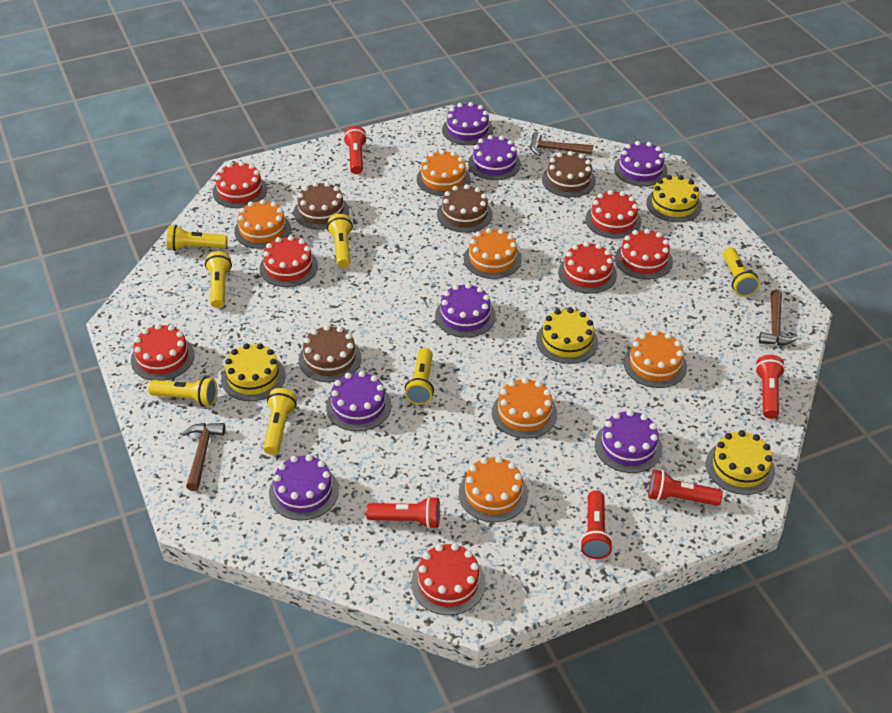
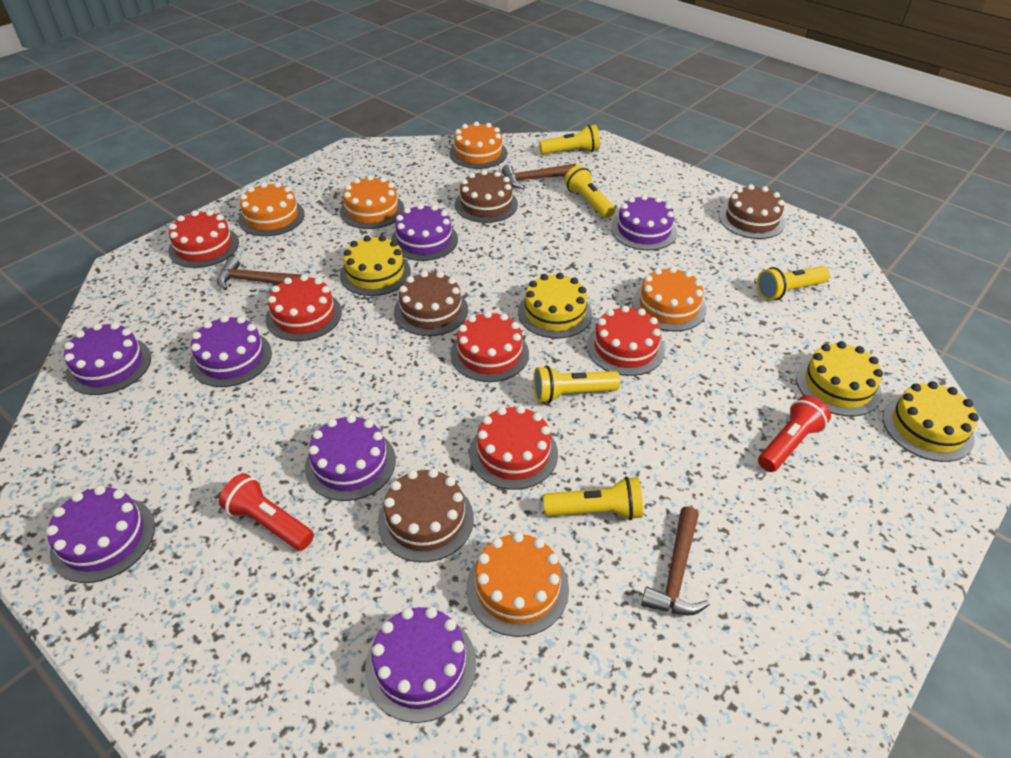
orange cake: [234,199,291,249] [417,150,470,196] [459,456,528,522] [464,228,521,279] [492,378,557,439] [623,330,687,388] = 6 -> [238,182,305,236] [340,175,404,229] [449,121,507,169] [466,532,569,637] [632,266,706,332] = 5
red cake: [131,324,195,381] [212,161,267,208] [259,236,318,287] [411,543,486,615] [558,242,617,294] [585,190,641,239] [615,229,673,280] = 7 -> [168,210,239,268] [266,275,342,341] [451,311,529,382] [469,405,558,490] [587,305,665,376] = 5
red flashlight: [343,126,367,174] [366,496,440,529] [580,490,613,559] [648,470,723,506] [755,355,785,419] = 5 -> [219,473,314,551] [758,395,831,472] = 2
yellow flashlight: [148,377,217,406] [167,225,227,251] [205,251,232,308] [263,388,297,455] [327,214,353,268] [405,348,434,405] [723,248,760,297] = 7 -> [533,365,621,403] [539,125,600,155] [543,476,643,520] [564,165,615,218] [757,266,830,300] = 5

